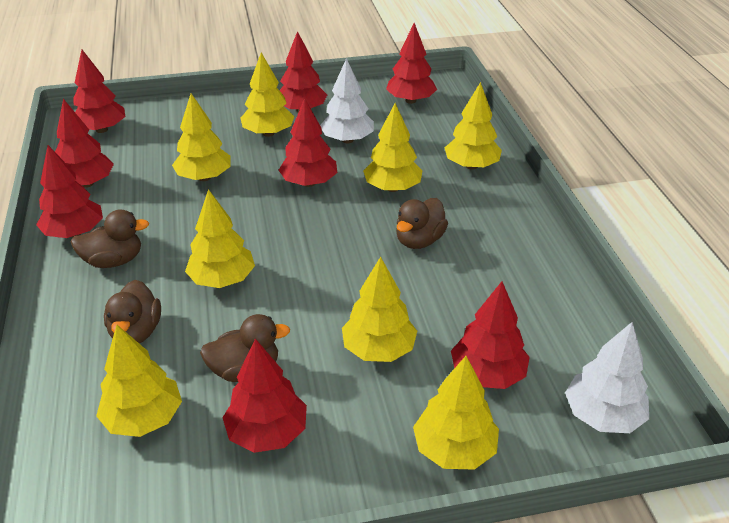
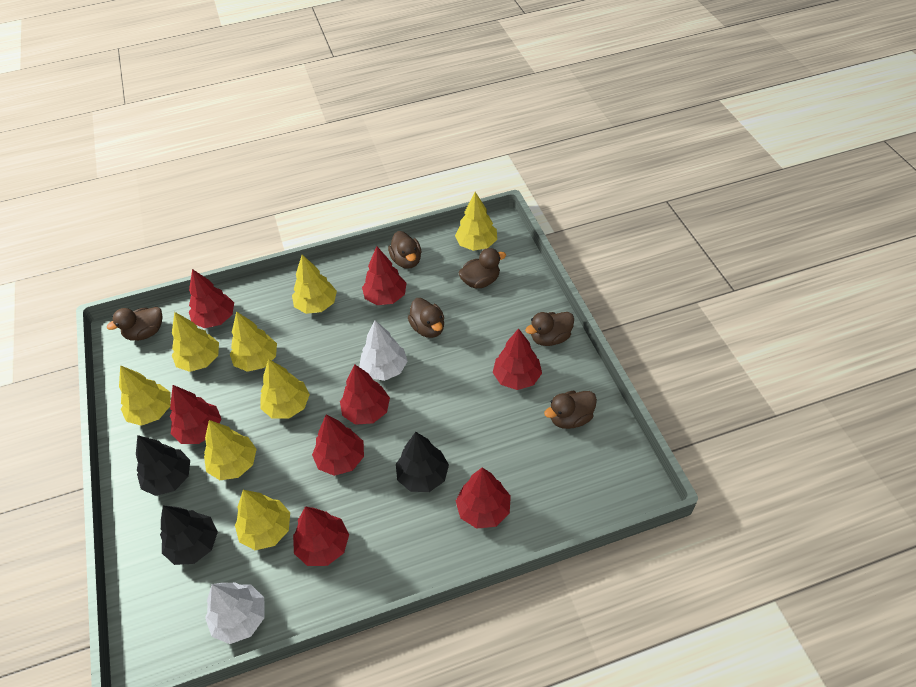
black tree: none = 0 -> [136,435,190,496] [160,506,218,565] [396,432,449,492] = 3
brown duck: [71,210,149,268] [104,280,161,343] [200,314,290,382] [396,198,448,249] = 4 -> [107,307,163,341] [388,231,421,269] [408,298,444,338] [458,248,506,288] [525,312,574,346] [544,391,597,429] = 6

